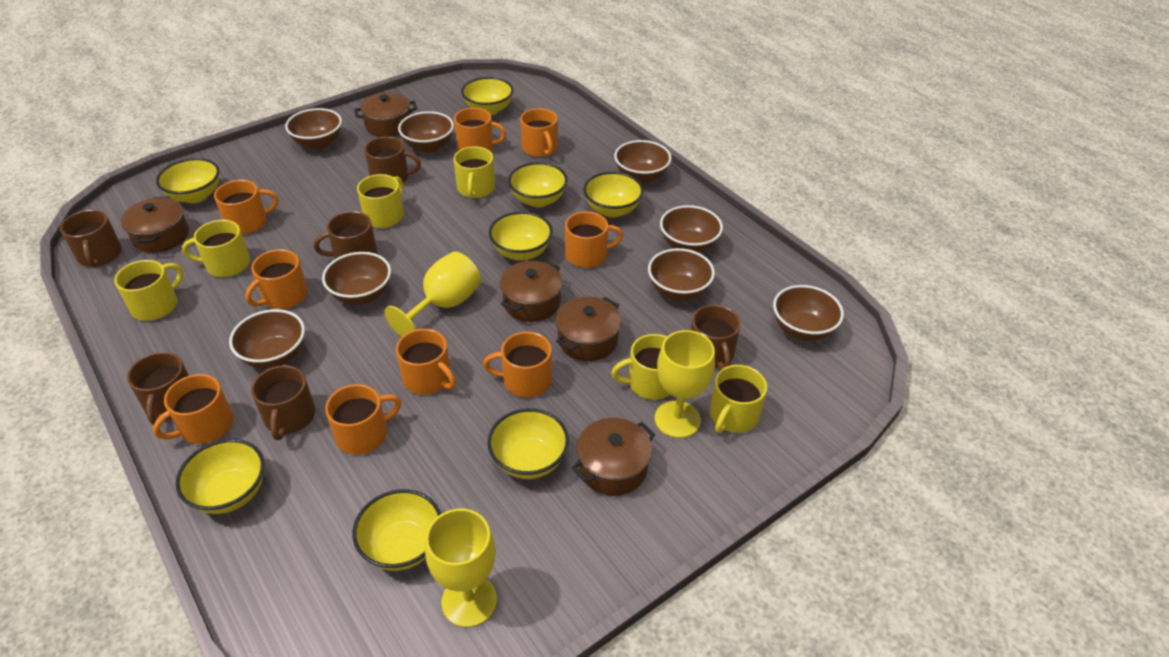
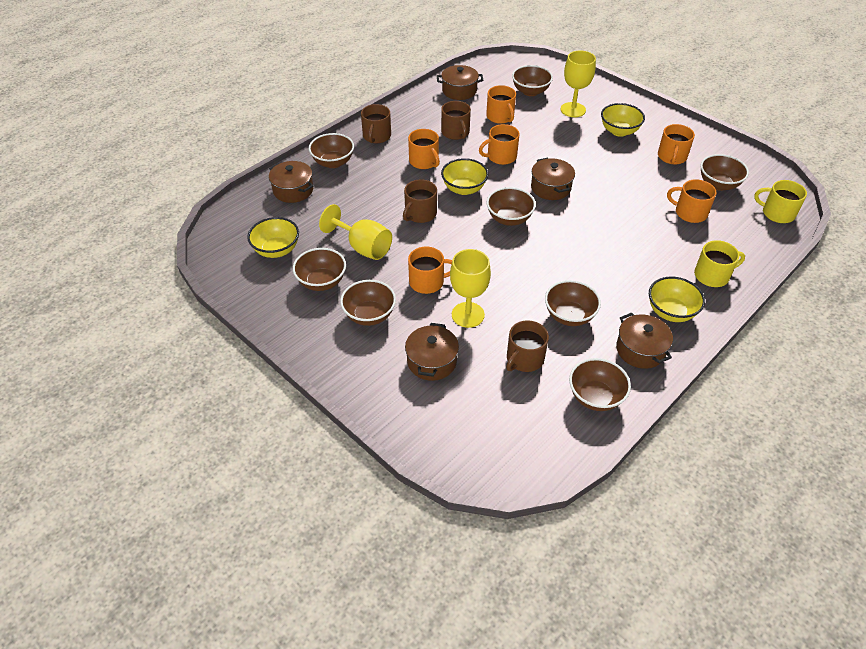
brown mug: [60,210,122,267] [127,352,189,425] [251,365,315,440] [314,211,377,259] [364,137,421,182] [690,305,741,369] = 6 -> [361,104,391,143] [403,179,437,223] [441,101,471,140] [506,320,549,372] = 4
orange mug: [153,374,233,444] [214,180,278,234] [245,249,308,309] [325,384,401,455] [396,329,456,395] [454,108,506,151] [483,332,552,398] [520,108,558,157] [565,211,623,268] = 9 -> [408,129,440,169] [408,246,452,294] [479,124,520,165] [486,85,516,124] [658,124,695,164] [667,179,717,223] = 6
yellow bowl: [156,158,219,203] [176,439,265,514] [352,489,441,571] [461,77,513,115] [487,408,569,479] [489,211,553,261] [508,162,568,207] [584,172,644,218] = 8 -> [247,217,299,258] [441,158,489,195] [601,103,645,137] [649,277,705,322] = 4
yellow mug: [114,260,183,321] [182,220,250,277] [357,174,404,228] [454,147,495,198] [611,334,670,400] [710,365,767,433] = 6 -> [694,240,745,287] [754,180,807,223] = 2

